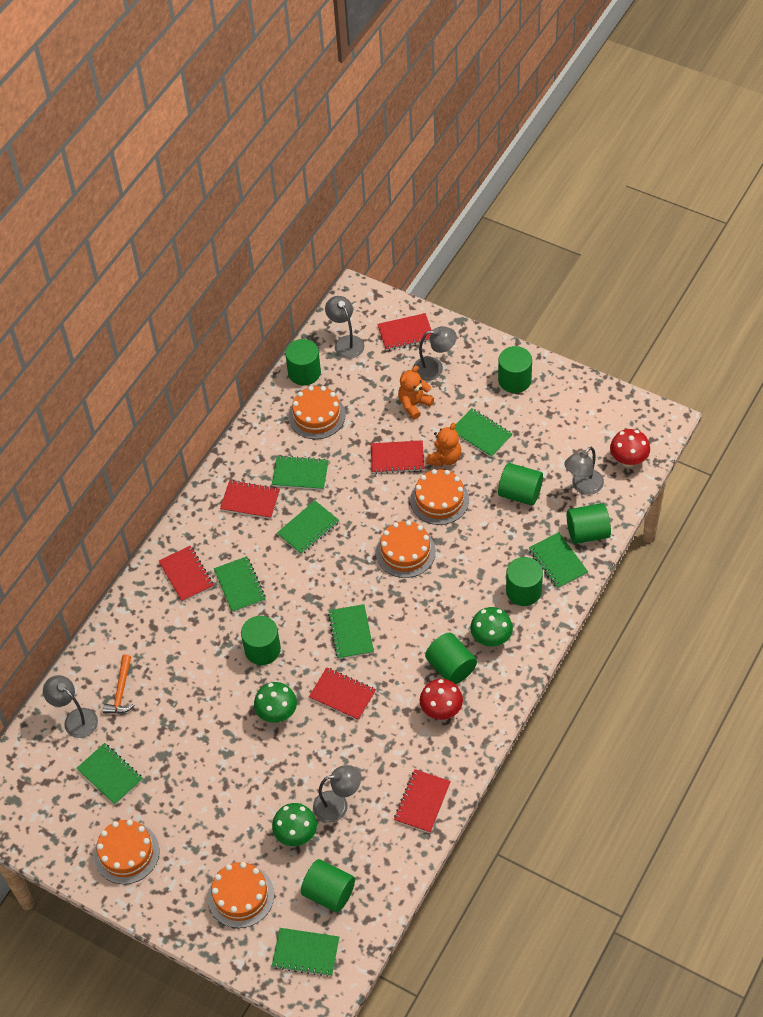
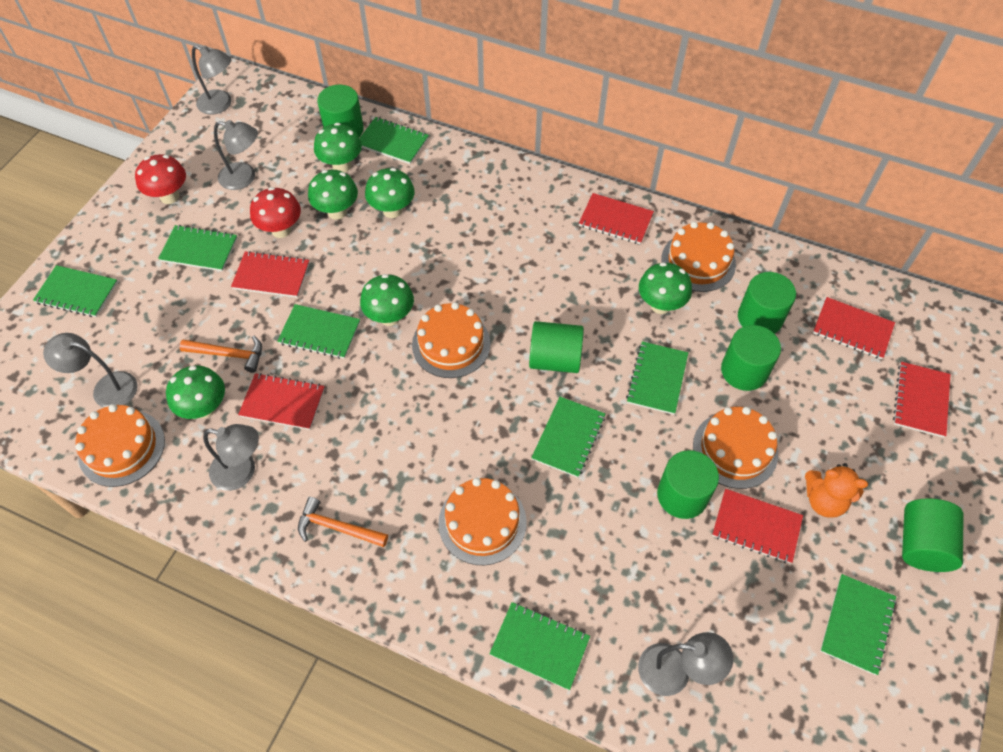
green cylinder: [241,616,281,665] [285,339,321,386] [301,859,355,913] [425,633,477,684] [498,346,532,393] [498,463,543,506] [506,557,543,606] [567,503,611,544] = 8 -> [317,85,364,137] [529,321,584,373] [657,450,719,519] [721,325,781,391] [738,272,796,334] [902,498,964,572] = 6
green mushroom: [254,682,297,723] [272,803,317,846] [470,607,513,647] = 3 -> [166,365,225,419] [308,170,358,220] [314,123,362,172] [360,274,414,326] [365,168,414,218] [639,262,692,314] = 6
orange hammer: [103,654,135,713] = 1 -> [179,336,262,373] [298,497,388,547] = 2
orange teddy bear: [398,366,434,419] [426,423,461,466] = 2 -> [805,463,868,518] = 1

